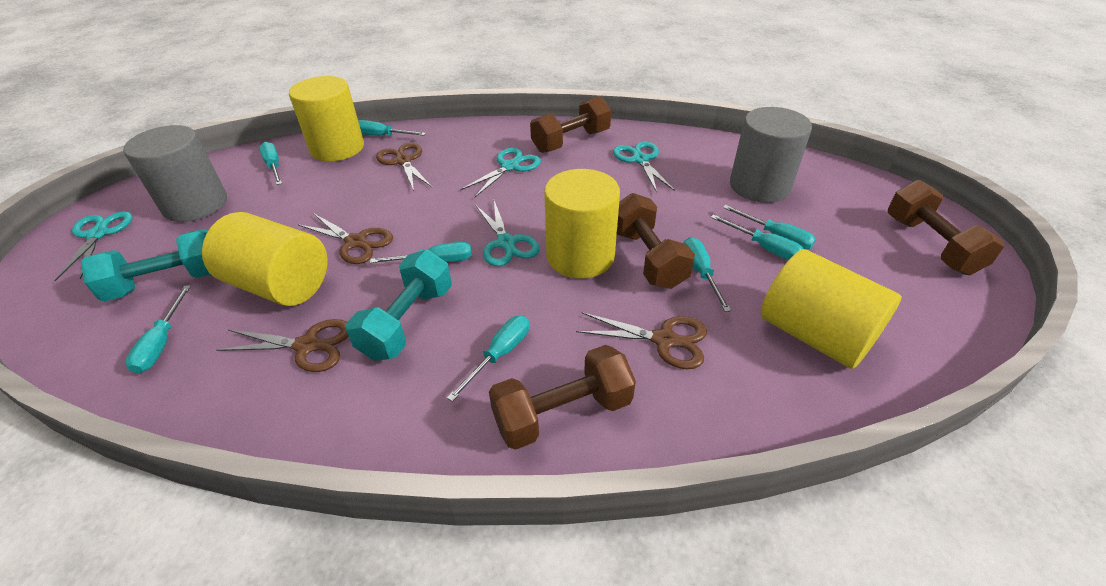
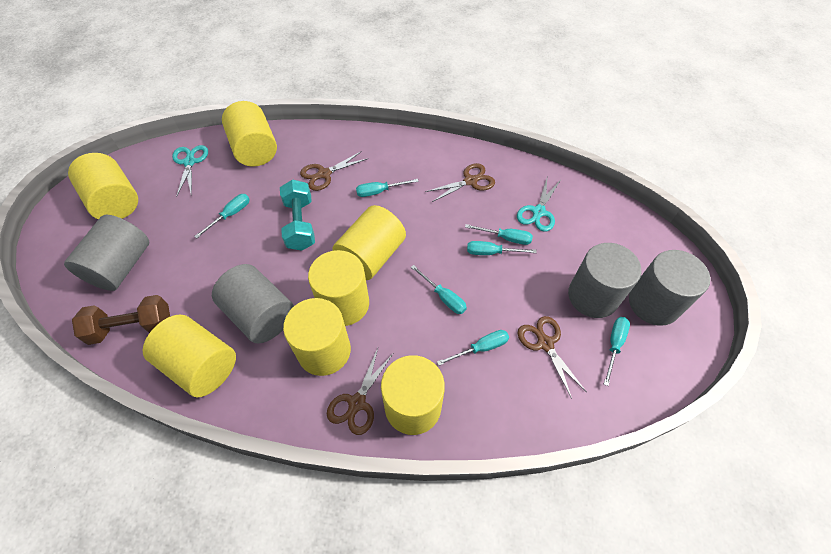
brown dumbbell: [489,345,636,450] [530,96,611,153] [617,193,695,289] [887,180,1004,275] = 4 -> [72,295,170,345] = 1
grey cylinder: [123,125,227,222] [730,107,812,203] = 2 -> [64,215,149,291] [212,264,294,344] [568,243,641,318] [629,250,710,326] = 4
turquoise dumbbell: [81,229,211,302] [346,250,452,361] = 2 -> [280,179,315,251] = 1
turquoise scissors: [54,211,133,281] [460,148,541,198] [475,201,539,266] [613,142,675,192] = 4 -> [172,145,208,197] [517,179,560,232] = 2
turquoise screwdriver: [125,285,191,373] [259,142,282,185] [358,120,426,136] [370,242,472,263] [447,316,529,402] [684,237,731,312] [710,214,803,260] [723,205,816,249] = 8 -> [194,194,250,238] [356,179,419,197] [411,265,467,314] [437,330,509,366] [465,224,533,245] [467,241,537,255] [604,317,630,386] = 7
yellow cylinder: [202,212,328,306] [289,76,364,162] [544,169,620,279] [761,249,902,369] = 4 -> [68,153,138,219] [142,314,236,398] [222,101,277,167] [283,298,351,376] [308,250,369,326] [332,205,406,280] [381,355,445,435] = 7

